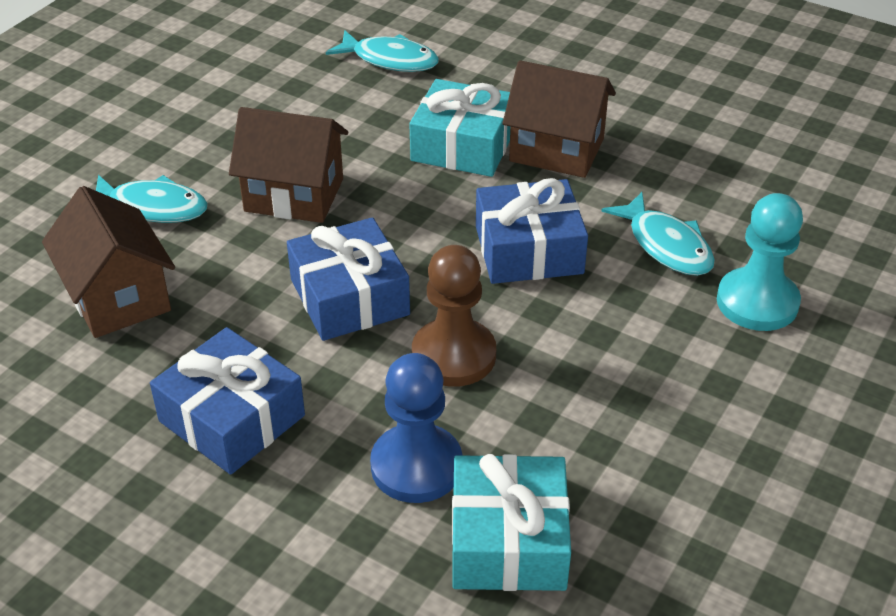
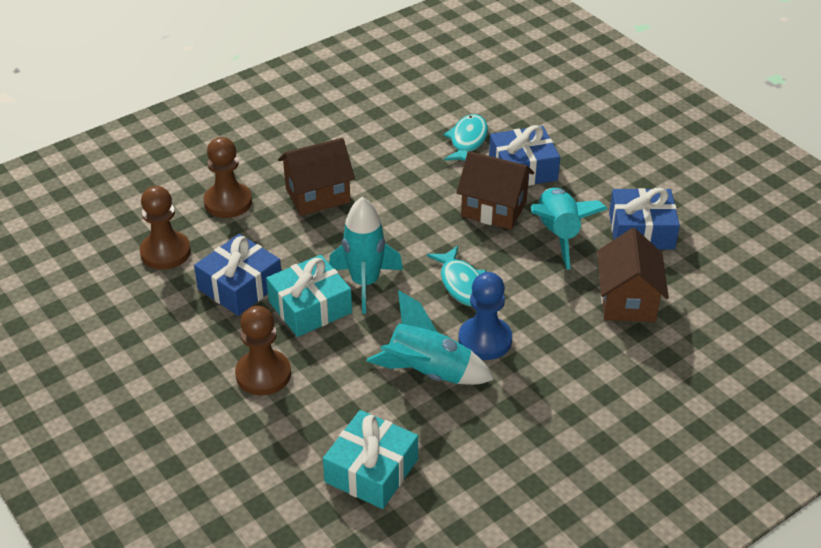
brown pawn: [412,245,496,387] = 1 -> [140,186,191,269] [204,137,252,218] [235,306,291,395] = 3
turquoise fish: [96,174,208,223] [326,30,439,72] [601,192,715,276] = 3 -> [427,246,486,307] [443,114,488,161] = 2
turquoise pawn: [717,193,803,331] = 1 -> none = 0
turquoise rocket: none = 0 -> [329,197,403,314] [367,290,494,385] [531,188,607,270] = 3

